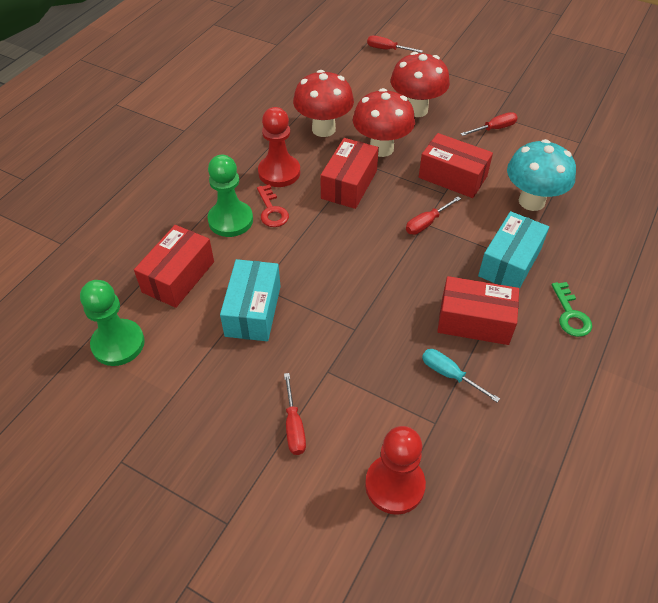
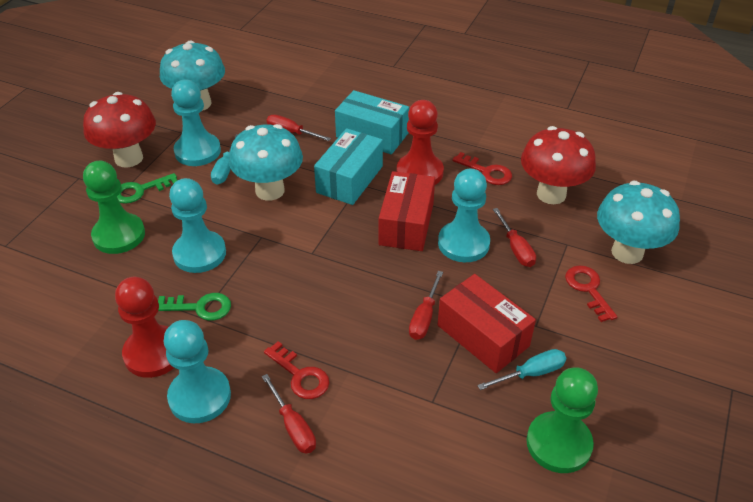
green key: [551,282,592,337] = 1 -> [117,173,178,204] [158,293,231,321] = 2
red box: [134,225,214,308] [320,138,379,209] [419,133,493,198] [437,276,519,345] = 4 -> [379,171,435,251] [438,274,536,373] = 2
red key: [257,184,289,227] = 1 -> [264,341,329,399] [452,152,512,185] [565,265,617,322] = 3
red mushroom: [293,70,354,137] [353,88,415,157] [391,52,450,117] = 3 -> [83,92,156,168] [521,126,596,204] = 2
turquoise mushroom: [507,139,576,211] = 1 -> [160,41,225,111] [229,124,303,201] [597,181,680,264] = 3
turquoise pawn: none = 0 -> [164,320,231,423] [169,178,226,273] [171,80,221,166] [438,169,490,262] = 4
turquoise screwdriver: [422,349,500,402] = 1 -> [211,134,239,184] [477,349,566,390] = 2

